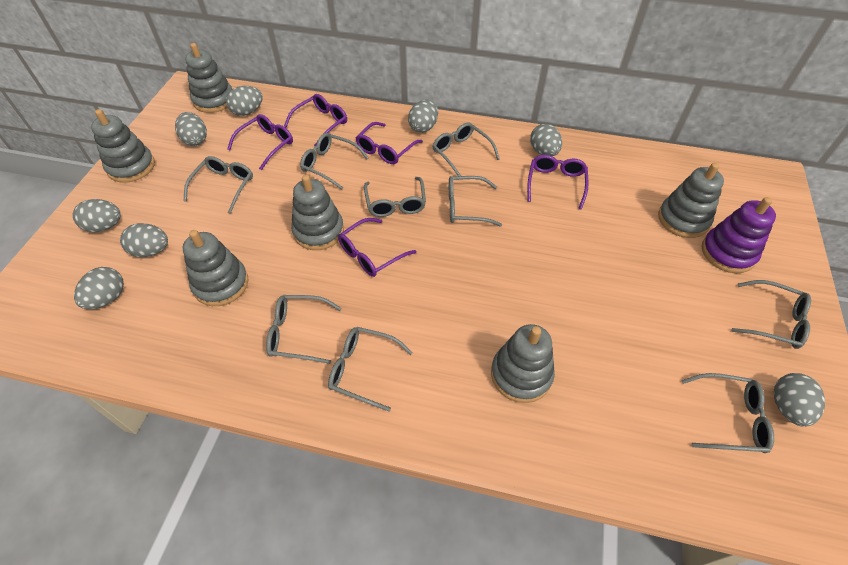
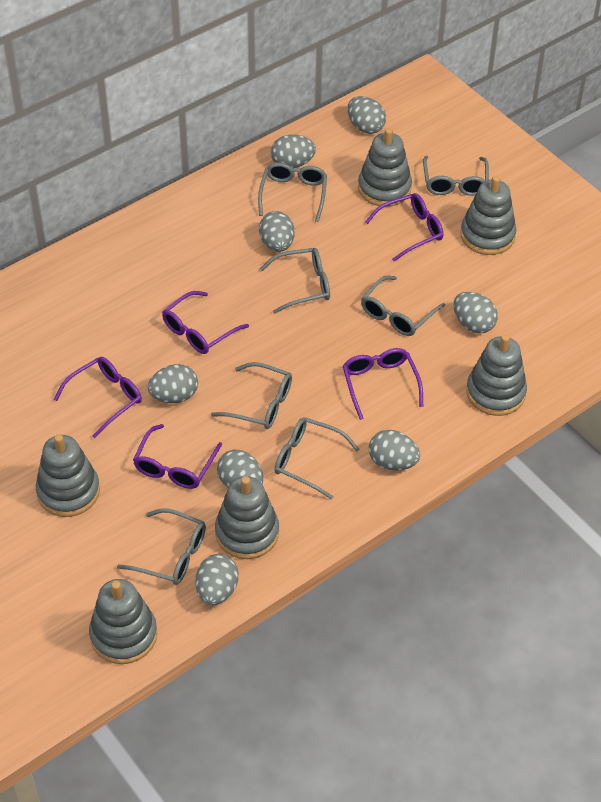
grey glasses: [184,156,253,214] [266,295,342,364] [300,133,369,190] [328,327,413,411] [364,177,426,217] [432,123,500,176] [449,176,502,226] [681,373,774,453] [732,280,811,349] = 9 -> [117,508,206,585] [211,362,292,429] [258,163,327,222] [260,248,330,314] [274,417,360,500] [361,276,445,336] [423,156,489,196] = 7
purple stacking toy: [702,197,776,273] = 1 -> none = 0

